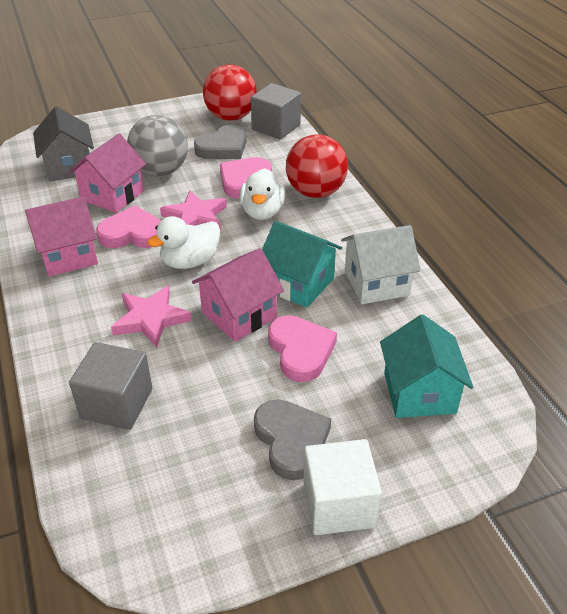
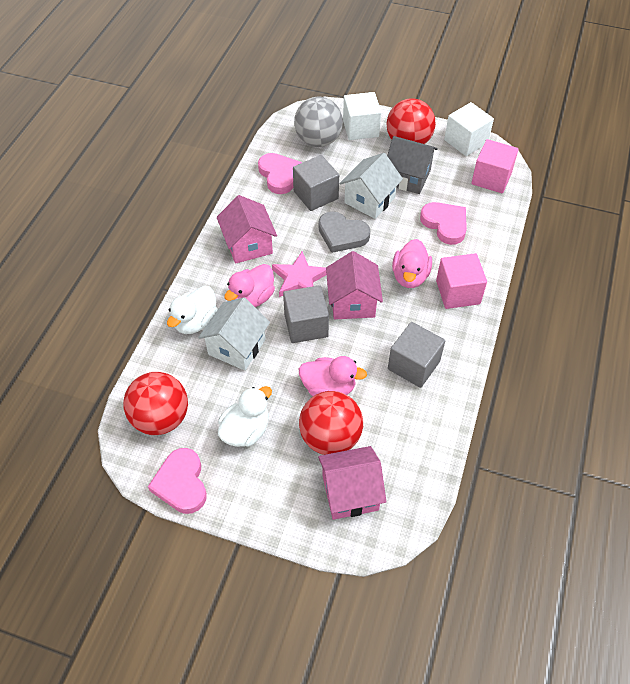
grey cube: [69,342,152,430] [251,83,301,139] = 2 -> [283,285,329,343] [293,155,339,211] [388,322,445,388] = 3
grey heart: [194,124,246,159] [254,399,331,480] = 2 -> [319,211,370,253] = 1
pink cube: none = 0 -> [436,253,487,309] [471,139,519,193] = 2
pink duck: none = 0 -> [224,264,275,307] [299,356,367,396] [392,239,432,288] = 3
pink star: [111,285,192,348] [160,190,227,231] = 2 -> [272,251,327,297] = 1
red ball: [203,64,257,121] [286,134,348,198] = 2 -> [123,372,188,435] [299,391,363,455] [387,98,436,144] = 3
turquoise house: [262,221,342,308] [380,315,473,418] = 2 -> none = 0
white cube: [304,439,382,535] = 1 -> [343,92,381,140] [444,102,494,156] = 2
white house: [341,225,421,304] = 1 -> [198,297,270,371] [340,153,403,219] = 2

